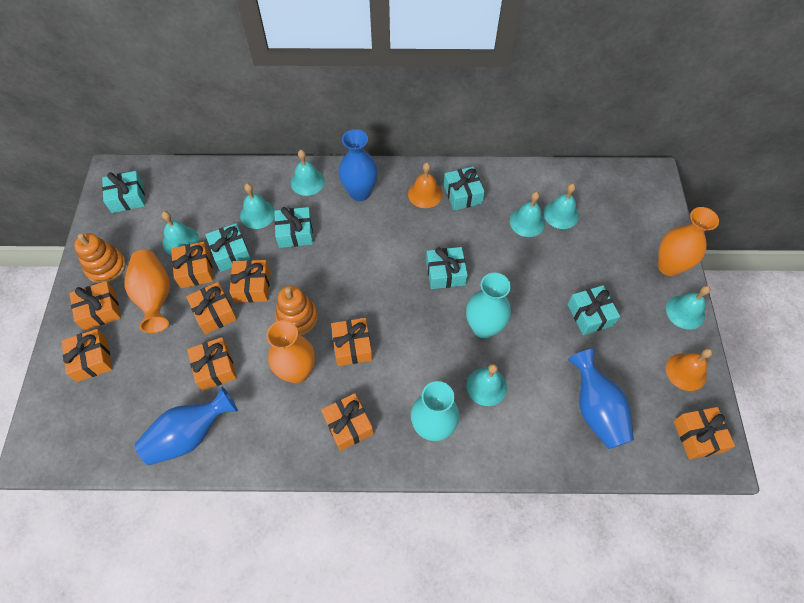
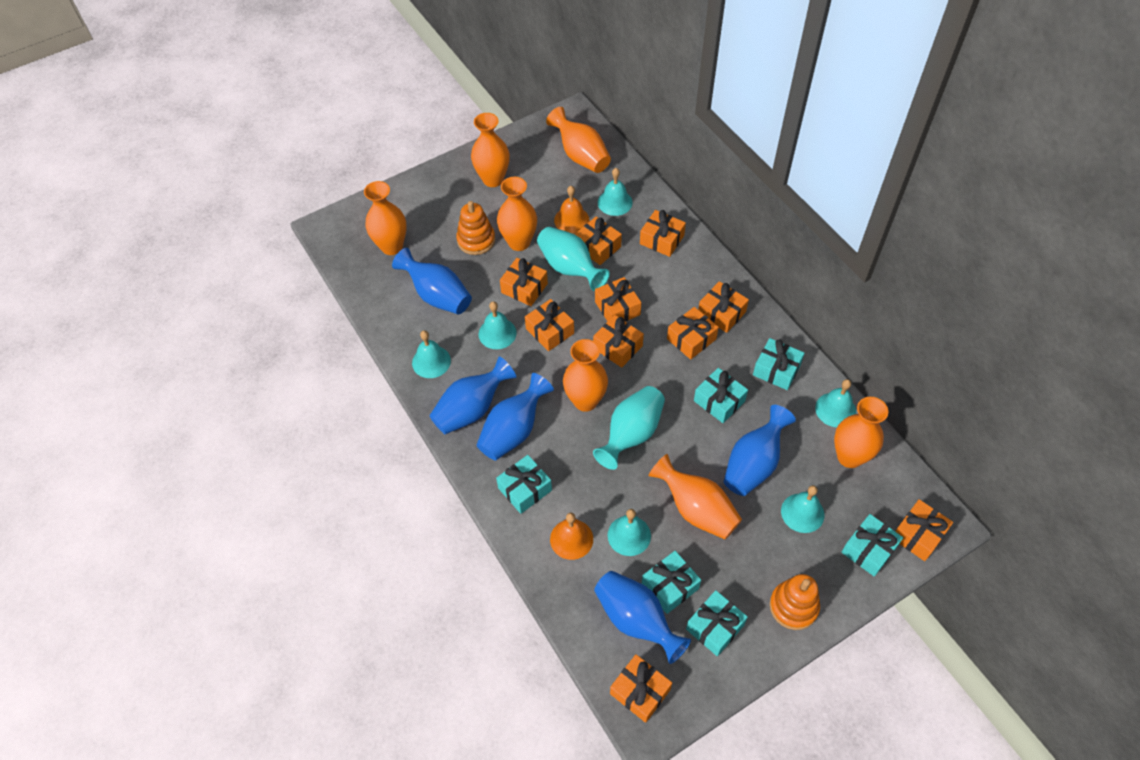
blue vase: [135,387,238,465] [338,129,378,201] [568,349,634,449] = 3 -> [392,248,472,314] [429,356,516,434] [476,373,554,460] [594,571,691,664] [724,405,796,496] = 5
orange gift: [61,329,113,382] [69,281,121,331] [171,242,214,289] [186,282,237,334] [187,337,237,391] [229,260,270,303] [321,393,373,451] [331,318,372,366] [674,407,735,459] = 9 -> [500,258,548,306] [525,299,574,351] [575,217,622,265] [593,315,644,368] [595,277,641,322] [610,654,672,723] [640,210,686,257] [667,307,719,360] [698,281,749,333] [895,499,953,561] = 10
orange vase: [125,250,170,333] [267,320,315,383] [658,207,719,276] = 3 -> [364,181,407,255] [471,113,510,187] [497,177,537,251] [546,107,611,173] [563,339,608,412] [649,454,742,539] [834,397,888,468] = 7
turquoise bell: [162,211,199,255] [240,183,275,229] [291,150,325,196] [467,364,507,406] [510,192,545,237] [544,183,579,229] [666,285,711,329] = 7 -> [412,330,451,378] [478,301,517,349] [598,168,633,216] [608,509,651,556] [781,485,824,533] [815,379,856,427] = 6

